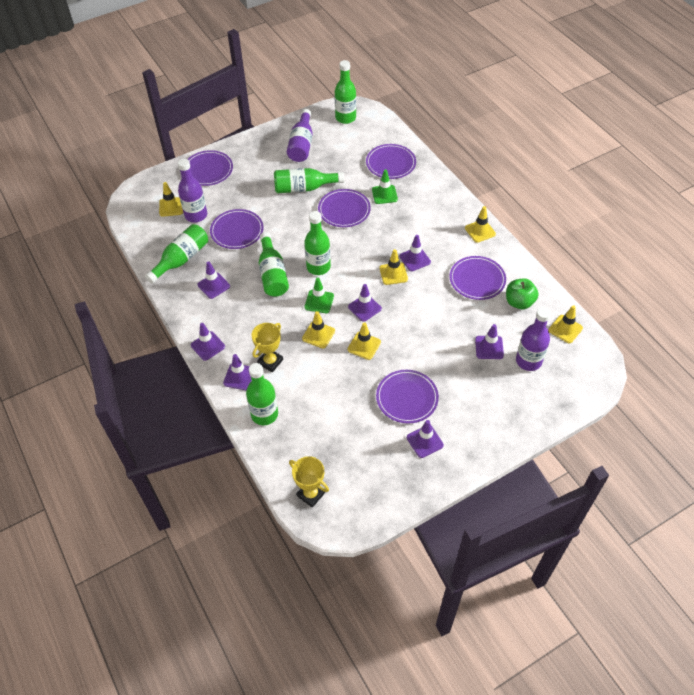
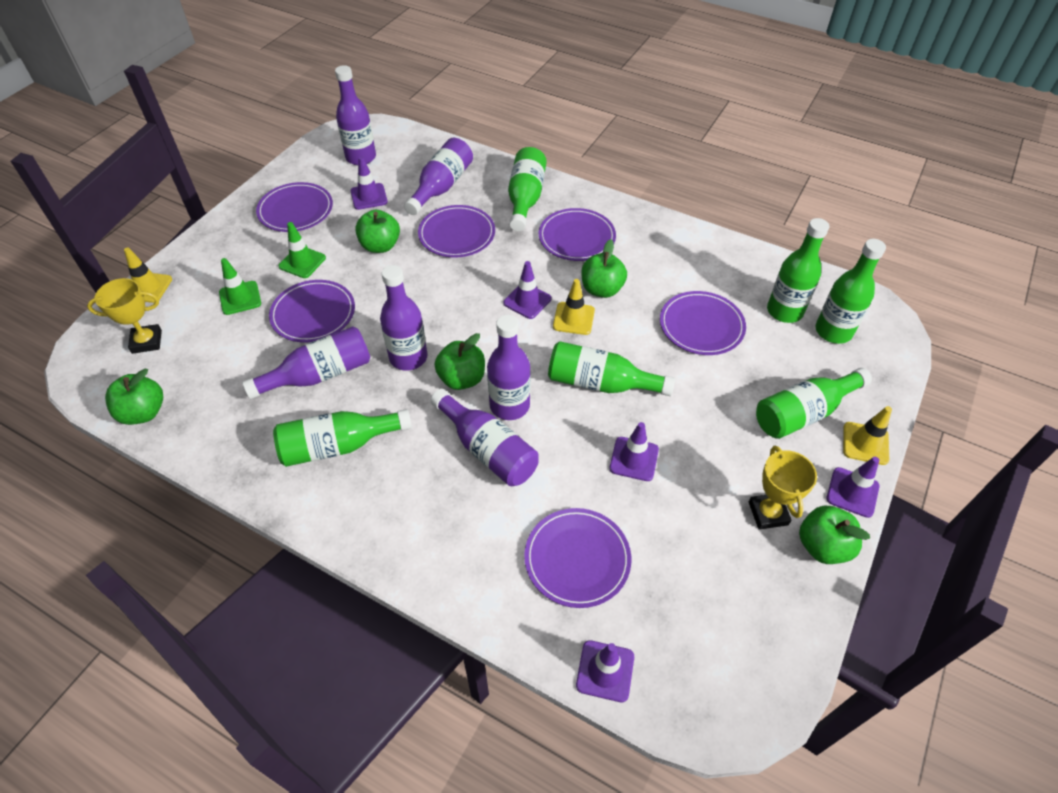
green apple: [506,278,539,309] = 1 -> [105,369,163,425] [355,210,400,253] [435,333,485,390] [581,239,627,298] [799,506,870,564] = 5
purple bottle: [178,158,207,223] [287,109,313,162] [516,307,551,371] = 3 -> [242,326,370,399] [335,65,376,165] [380,265,428,371] [404,138,473,215] [431,389,539,486] [487,315,531,420] = 6
purple traffic cone: [191,323,225,361] [197,261,230,299] [223,354,252,390] [348,284,382,322] [399,235,431,271] [407,420,444,458] [475,324,504,359] = 7 -> [351,156,388,210] [503,261,551,319] [576,640,634,702] [609,422,659,481] [827,457,879,518] = 5
yellow traffic cone: [159,182,183,217] [302,311,335,348] [348,322,381,360] [380,249,408,285] [465,206,496,243] [549,305,583,343] = 6 -> [124,247,172,303] [553,279,595,335] [843,406,892,465] = 3

